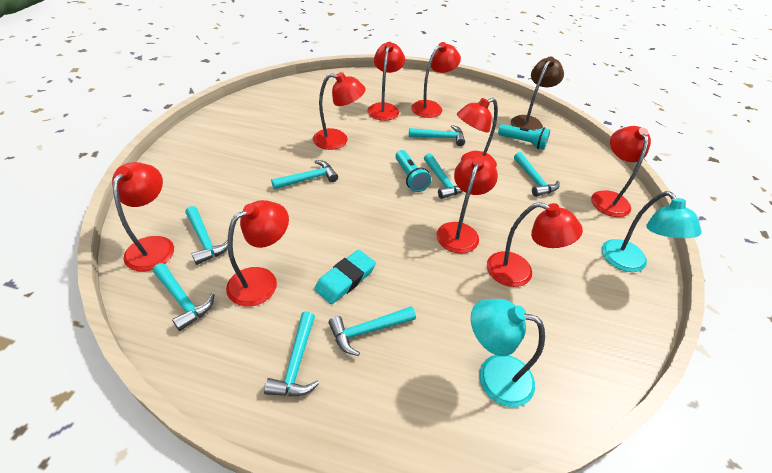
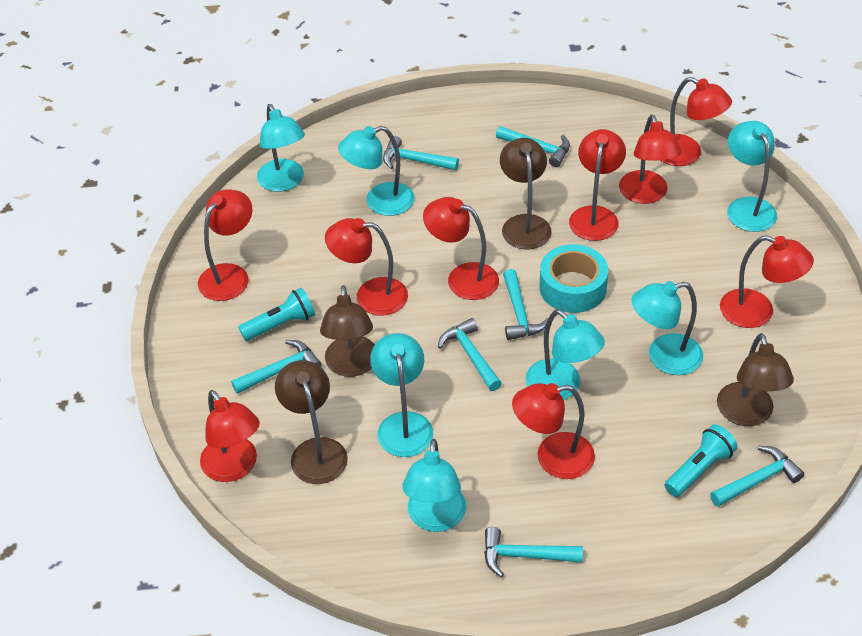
brown lamp: [511,56,564,131] = 1 -> [275,360,348,484] [320,285,375,377] [500,138,552,249] [717,333,794,426] = 4
turquoise eraser: [314,250,376,304] = 1 -> none = 0
turquoise hammer: [153,263,214,331] [185,206,228,265] [264,311,319,397] [271,160,338,189] [328,306,416,356] [409,125,465,146] [424,153,463,199] [514,152,560,197] = 8 -> [231,340,322,394] [383,136,459,170] [438,318,502,391] [484,527,583,578] [496,126,570,167] [503,269,548,340] [710,446,804,507] = 7
turquoise lamp: [471,299,545,407] [602,191,702,272] = 2 -> [257,104,305,192] [338,126,415,216] [370,333,433,457] [402,439,466,532] [525,309,605,400] [631,281,703,375] [727,121,777,232] = 7
turquoise tape: none = 0 -> [539,244,608,313] = 1

